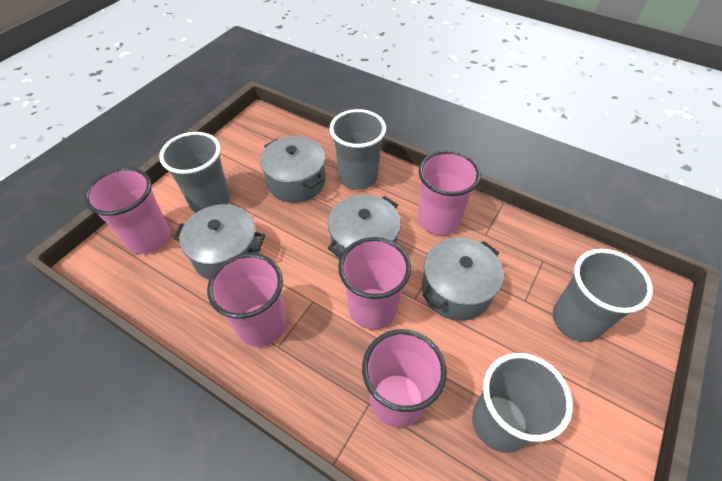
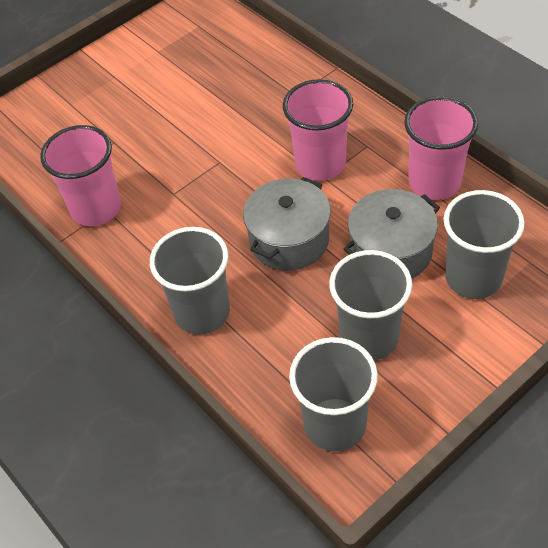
grey pot: [173,204,265,280] [260,136,326,203] [328,194,401,260] [422,238,503,321] = 4 -> [243,177,331,271] [344,189,440,279] = 2
pink cup: [84,167,170,254] [207,253,286,347] [338,237,411,330] [362,329,447,428] [418,151,481,235] = 5 -> [40,125,121,226] [283,79,353,181] [404,96,478,200] = 3

